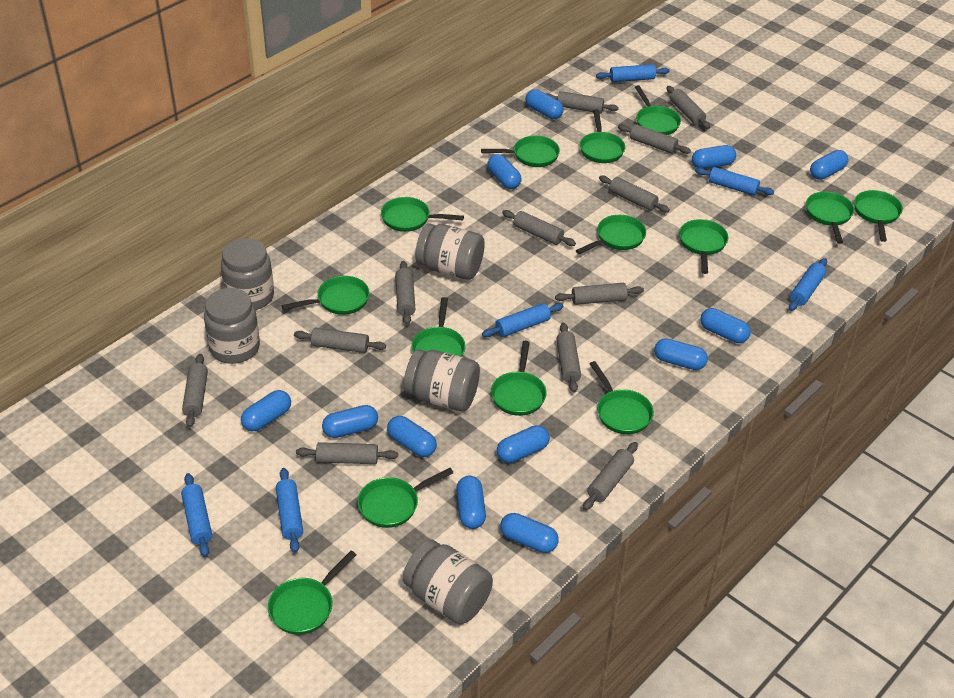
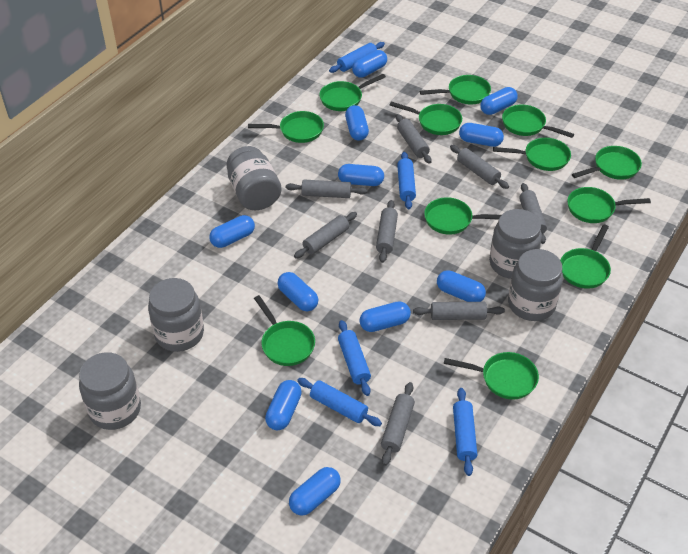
blue capsule: [241,390,291,431] [322,405,378,438] [387,416,437,457] [456,476,486,529] [487,154,522,189] [497,425,550,463] [500,513,559,553] [525,89,564,119] [654,338,708,370] [692,145,736,169] [700,308,751,343] [810,150,849,180] = 12 -> [209,215,255,248] [265,380,302,430] [278,272,318,311] [289,467,341,516] [338,164,384,186] [345,105,369,141] [352,50,387,78] [360,301,411,332] [437,270,486,302] [459,123,504,147] [480,87,518,115] = 11
blue rolling pin: [181,473,212,557] [276,468,303,553] [482,303,563,337] [596,64,669,82] [695,167,774,196] [789,258,827,311] = 6 -> [297,378,382,426] [329,42,385,73] [338,320,371,396] [397,152,416,209] [453,388,477,476] = 5
green pan: [268,551,356,635] [282,276,370,315] [358,468,453,528] [381,197,464,232] [411,297,465,357] [481,136,560,167] [491,341,547,416] [576,215,646,254] [580,109,625,163] [590,361,654,434] [635,85,681,135] [679,219,728,274] [806,192,854,244] [854,190,903,242] = 14 -> [248,111,324,143] [254,295,315,366] [319,74,386,111] [389,102,462,135] [420,75,491,105] [424,197,501,235] [444,352,539,400] [493,138,571,171] [502,105,574,138] [560,224,611,289] [567,187,651,223] [572,146,642,180] = 12
grey rolling pin: [182,354,208,428] [294,327,386,353] [296,442,398,464] [395,261,415,325] [502,210,576,246] [546,91,619,114] [555,283,644,305] [556,323,581,393] [583,442,638,510] [599,175,670,213] [618,124,691,154] [666,86,710,129] = 12 -> [286,180,367,198] [294,212,357,258] [376,200,398,263] [381,382,415,466] [396,114,431,164] [413,302,505,320] [450,145,509,189] [519,183,547,244] = 8

